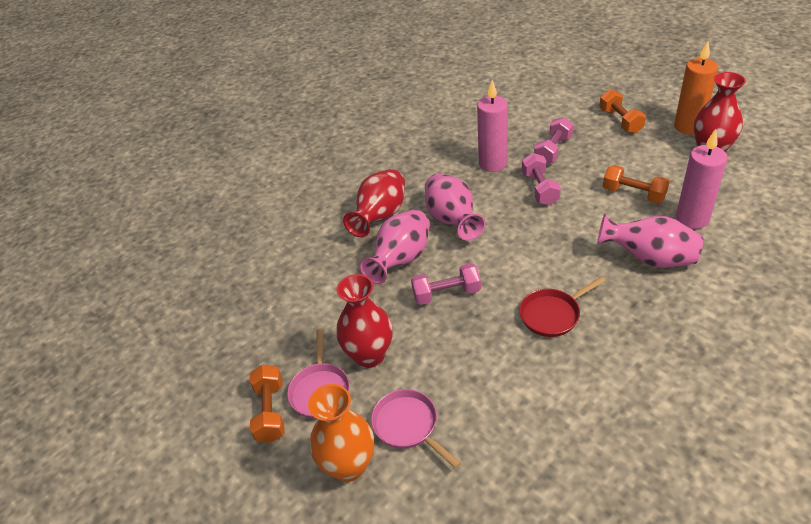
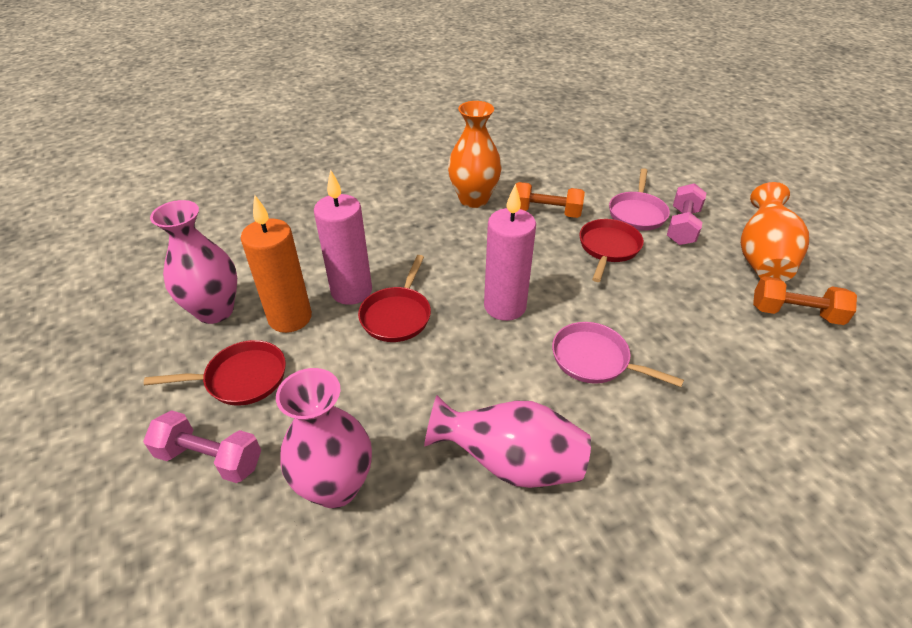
orange dumbbell: [250,365,285,443] [599,89,646,134] [603,165,670,203] = 3 -> [516,182,585,218] [753,276,857,325] = 2
orange vase: [308,384,374,482] = 1 -> [448,101,502,208] [740,182,809,282] = 2
pink dumbbell: [411,263,481,305] [522,153,561,205] [534,117,573,164] = 3 -> [143,410,261,483] [667,183,706,245] = 2
red pan: [519,276,606,337] = 1 -> [144,340,286,406] [358,255,431,342] [580,219,644,282] = 3
red vase: [336,274,392,368] [343,169,405,237] [694,72,746,152] = 3 -> none = 0

